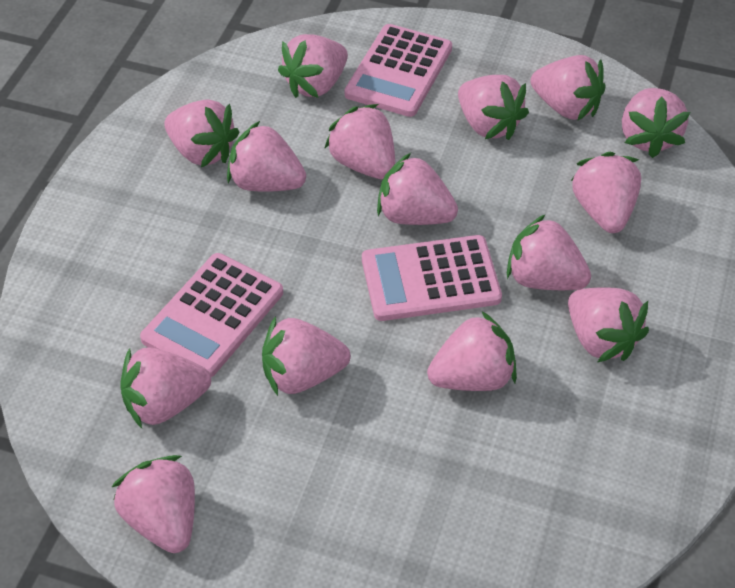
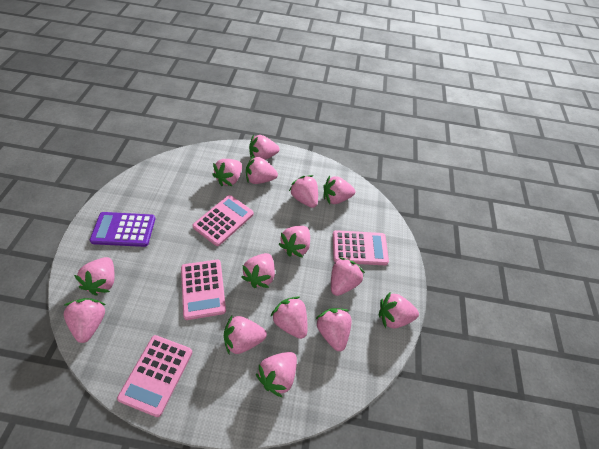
pink calculator: [140,253,283,377] [345,24,452,117] [362,235,502,321] = 3 -> [117,335,193,417] [181,260,226,320] [193,195,254,246] [333,230,389,265] = 4
purple calculator: none = 0 -> [90,212,155,247] = 1

